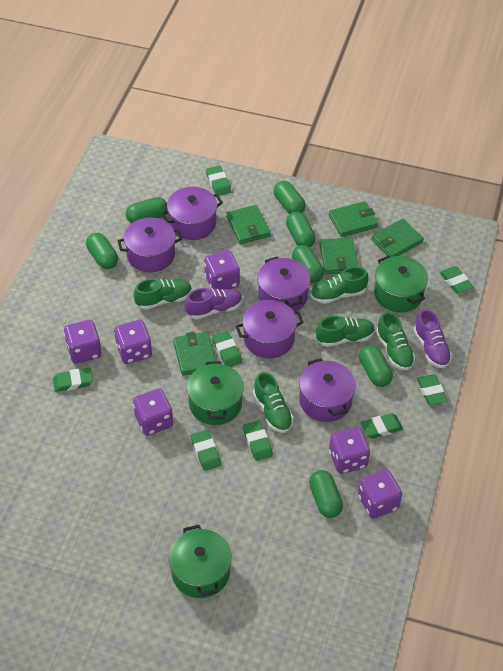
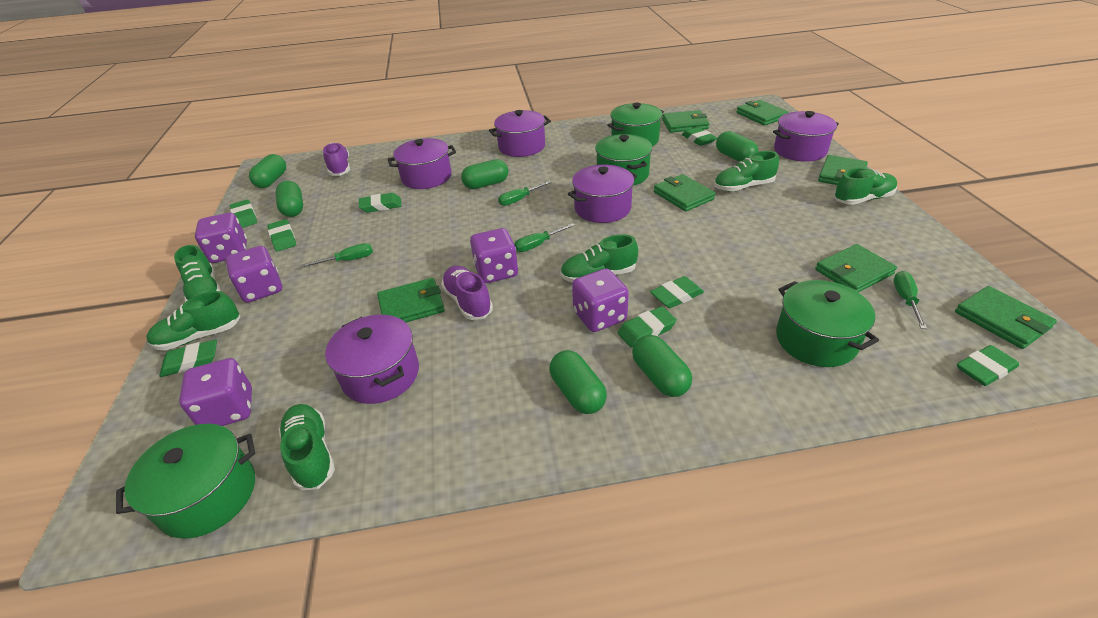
green capsule: [86,233,118,269] [126,197,167,223] [273,181,306,214] [286,212,316,247] [292,245,324,283] [309,470,343,518] [359,345,393,387] = 7 -> [249,154,286,188] [276,181,303,217] [461,159,508,189] [550,350,607,414] [632,335,692,397] [716,131,758,162] = 6
green pot: [169,525,232,598] [187,361,244,425] [374,255,428,312] = 3 -> [116,424,255,539] [595,134,652,186] [607,102,664,146] [776,280,879,367] = 4
green screwdriver: none = 0 -> [302,243,373,267] [498,181,552,206] [514,223,575,252] [893,271,927,329] = 4
green shoe: [134,278,192,310] [253,372,294,433] [310,267,369,304] [316,316,375,347] [376,312,415,370] = 5 -> [146,291,241,351] [174,245,222,302] [279,404,335,490] [560,234,638,283] [714,151,779,192] [834,168,897,205] = 6
green wallet: [173,331,216,376] [226,205,270,244] [319,237,359,275] [329,201,379,237] [371,219,424,257] = 5 -> [377,278,445,323] [654,174,716,212] [662,110,709,132] [737,100,789,126] [815,244,897,292] [818,155,868,185] [955,286,1057,349] = 7
purple dice: [64,320,102,364] [114,320,152,364] [133,388,173,436] [204,250,240,290] [329,427,370,474] [358,469,402,519] = 6 -> [179,358,252,426] [195,213,247,263] [226,246,282,303] [470,228,518,283] [572,268,629,332] = 5

